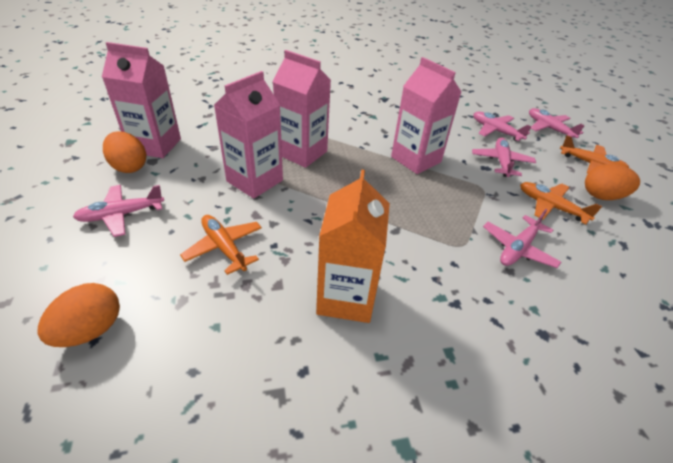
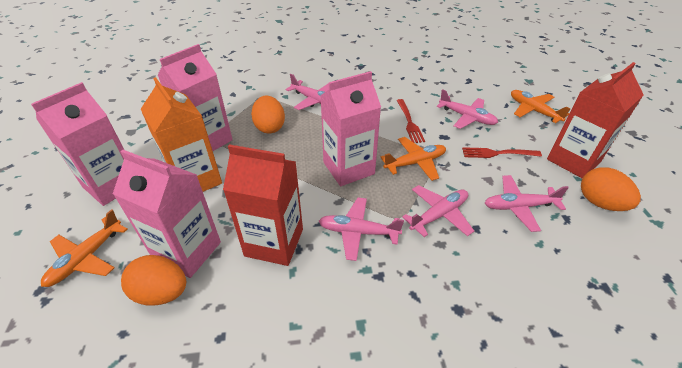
red carton: none = 0 -> [223,144,303,266] [547,62,644,178] = 2
red fork: none = 0 -> [397,99,425,143] [462,147,542,158] = 2

